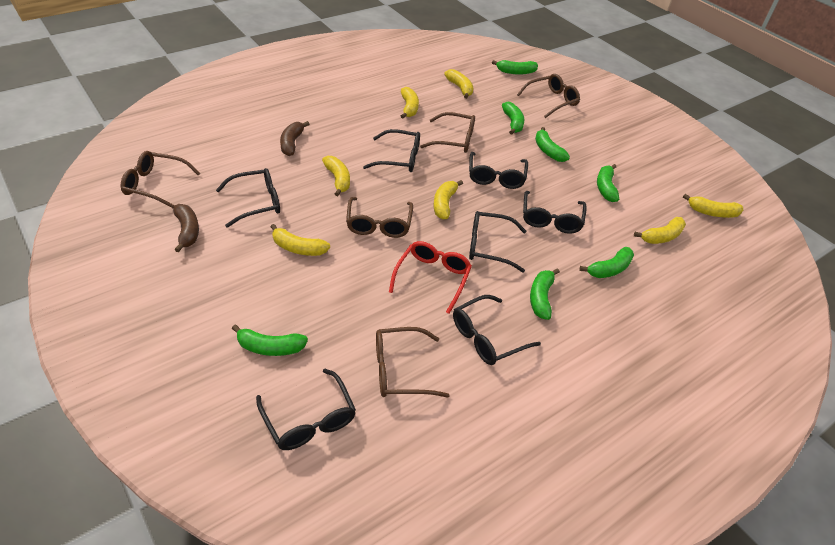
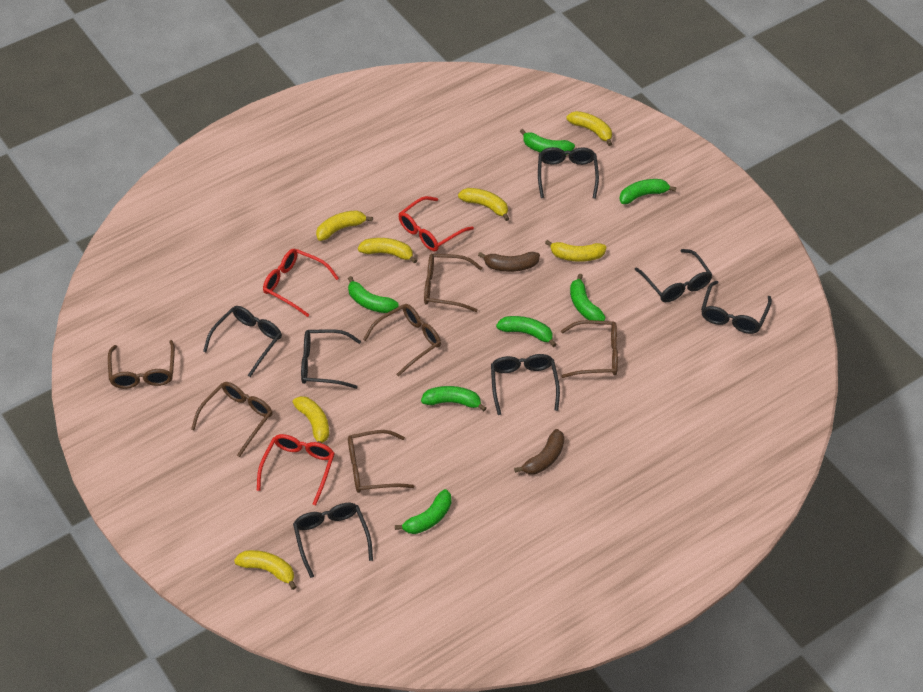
brown glasses: [121,151,200,208] [346,197,413,238] [376,327,450,398] [420,112,475,153] [517,74,580,118] = 5 -> [108,340,175,389] [191,382,272,457] [348,430,414,493] [363,304,441,377] [424,254,482,312] [561,320,618,378] = 6
red glasses: [389,241,472,314] = 1 -> [257,434,335,505] [263,249,339,317] [399,196,474,251] = 3

